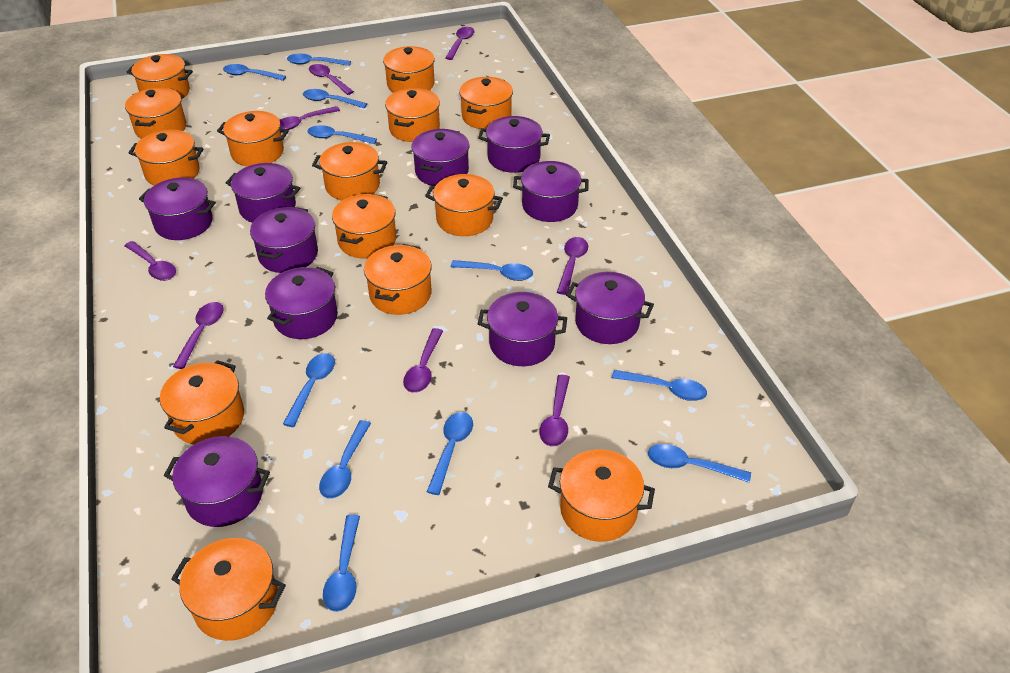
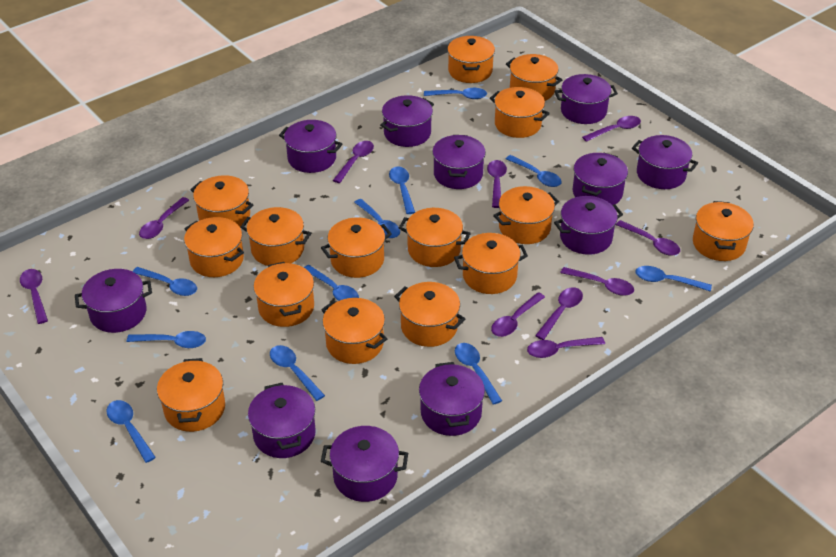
orange pot: [125,88,186,139] [127,54,193,99] [128,130,204,186] [160,360,244,445] [171,538,286,641] [217,111,289,167] [312,142,387,201] [332,194,396,258] [364,244,432,315] [383,46,435,93] [385,88,440,142] [425,174,503,236] [459,77,513,129] [548,449,655,542] = 14 -> [157,358,225,432] [184,217,244,277] [190,175,253,227] [240,207,311,266] [253,262,314,327] [321,217,392,278] [321,298,387,364] [394,282,465,347] [399,208,471,267] [447,36,495,83] [454,233,528,294] [490,87,550,138] [493,186,559,244] [506,54,562,101] [693,201,754,261] = 15
purple pot: [139,178,216,240] [164,436,270,527] [226,163,300,223] [250,207,318,273] [265,267,338,339] [411,129,470,186] [478,116,550,173] [478,292,567,366] [513,161,588,222] [566,272,654,344] = 10 -> [75,269,152,333] [248,383,316,458] [279,120,342,173] [321,426,408,502] [380,95,434,147] [419,362,485,436] [432,135,486,189] [554,74,618,124] [554,196,623,255] [573,153,628,205] [632,135,698,189] = 11
purple spoon: [124,241,176,281] [173,302,224,369] [280,106,340,130] [309,64,354,95] [403,328,443,393] [445,27,474,60] [539,375,570,446] [557,237,588,295] = 8 -> [20,269,48,324] [139,197,189,239] [333,141,374,183] [487,160,507,208] [491,292,545,337] [527,337,605,358] [535,287,583,340] [560,267,634,296] [582,116,641,142] [616,220,680,256] = 10

